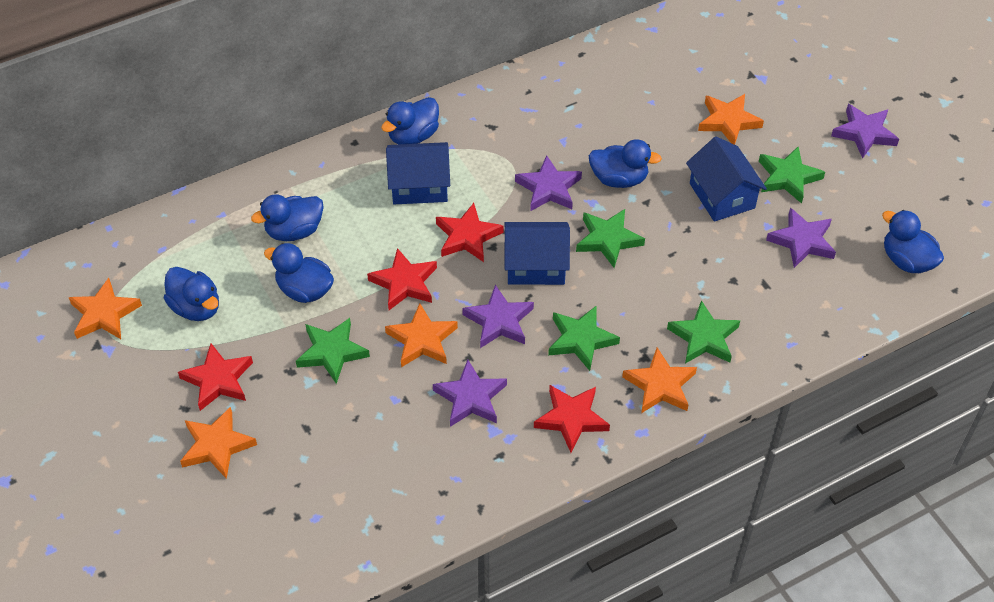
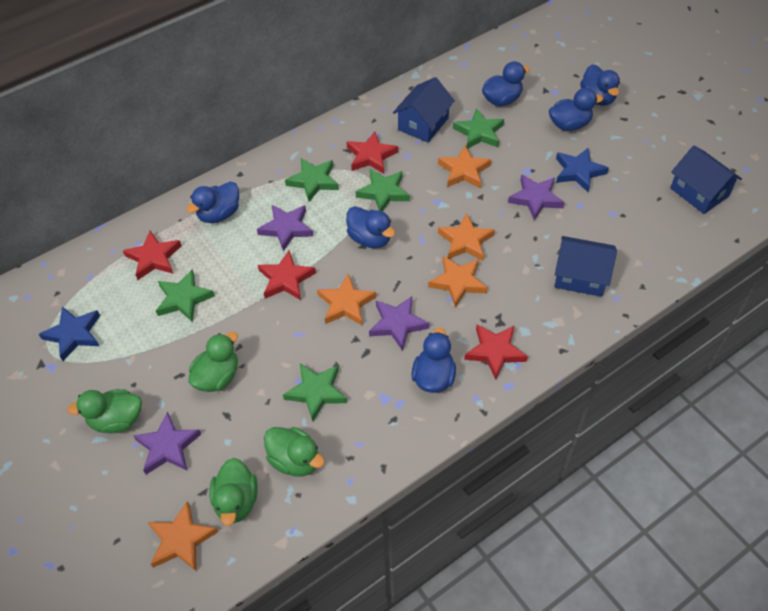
blue star: none = 0 -> [39,306,100,361] [556,147,609,192] = 2
green duck: none = 0 -> [67,389,142,433] [189,332,238,392] [209,458,258,526] [264,427,325,477] = 4
purple star: [433,360,507,427] [462,284,534,348] [515,155,582,211] [766,208,836,268] [831,104,899,158] = 5 -> [134,411,201,474] [257,204,313,251] [369,296,429,351] [508,174,564,221] = 4

